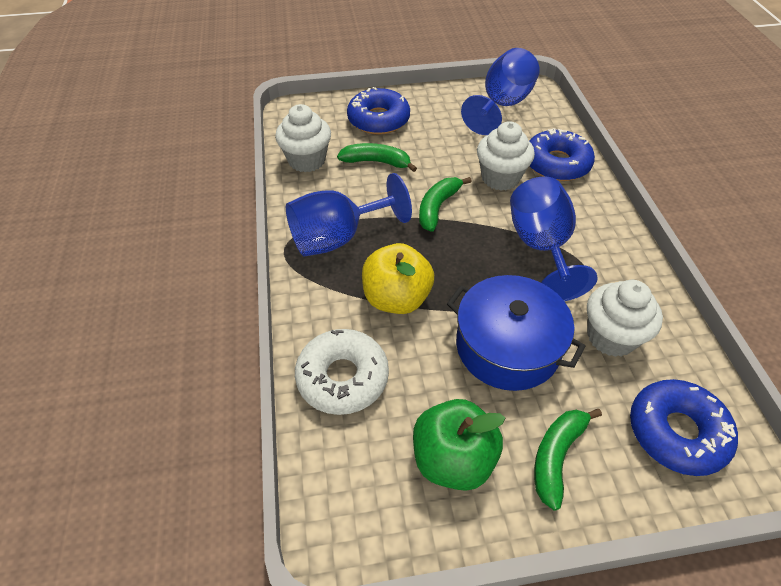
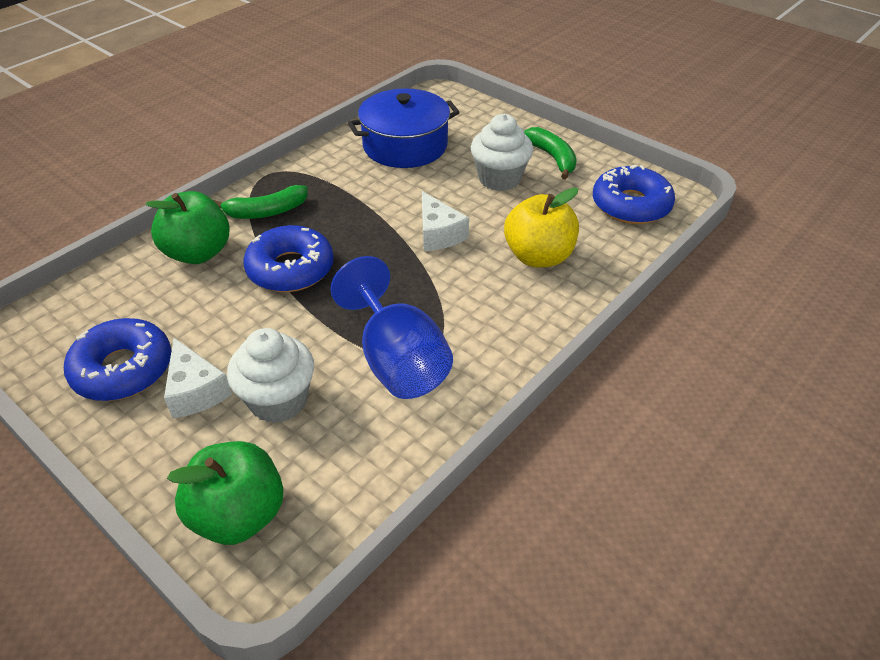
blue goblet: [286,173,412,257] [461,48,540,135] [510,176,598,301] = 3 -> [330,256,453,399] = 1
green apple: [413,399,505,491] = 1 -> [145,191,230,264] [167,441,284,545] = 2
green banana: [337,143,417,172] [419,177,472,232] [534,409,602,510] = 3 -> [213,185,308,219] [524,127,577,179] = 2
white cheese: none = 0 -> [164,338,232,418] [422,191,469,251] = 2
white cupcake: [275,104,331,172] [477,121,535,191] [587,280,663,357] = 3 -> [227,328,314,423] [471,114,533,191] = 2
white donut: [295,329,389,415] = 1 -> none = 0

